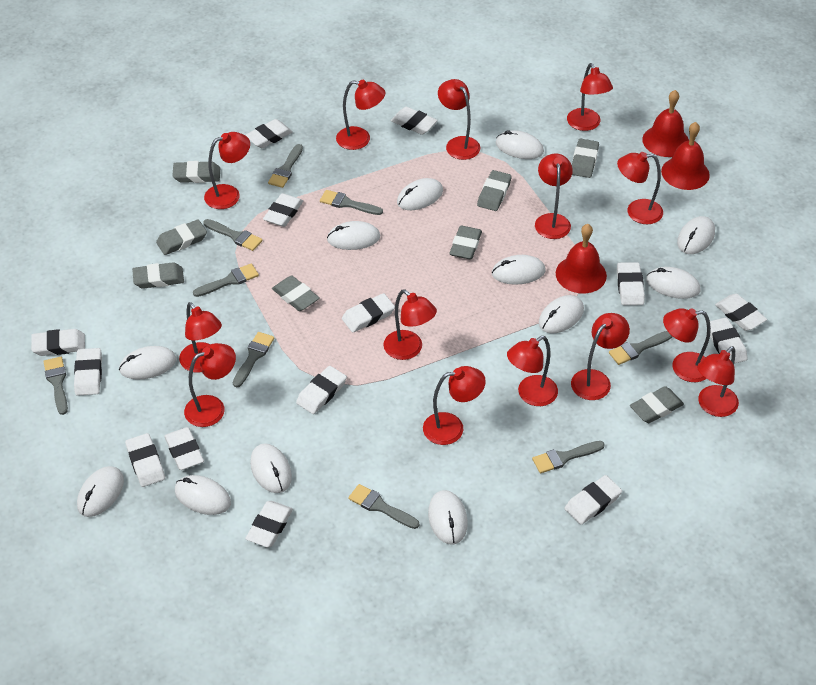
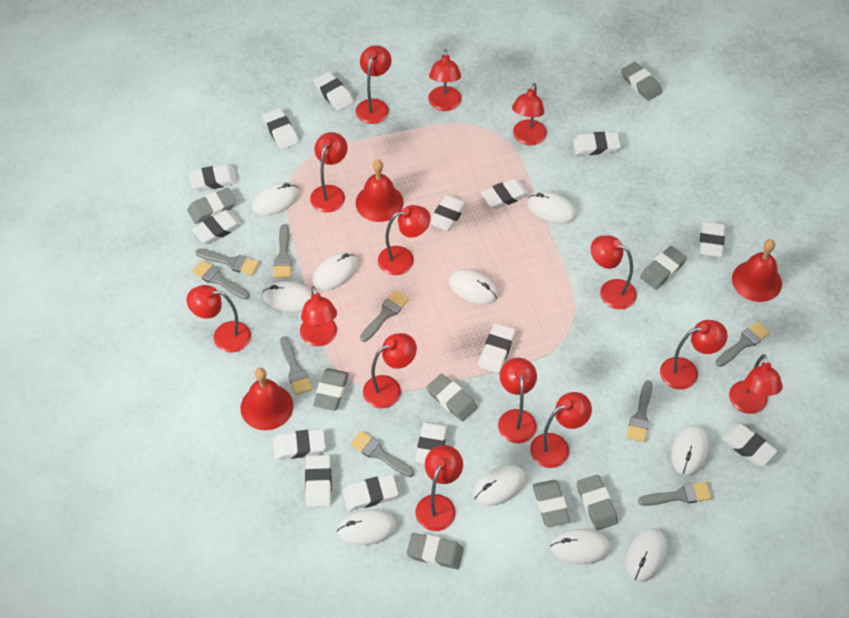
white mouse: [77,466,124,517] [119,346,176,380] [175,475,231,515] [250,443,292,493] [327,221,380,250] [397,178,443,210] [428,490,468,544] [492,255,545,285] [495,130,544,159] [539,295,584,334] [646,267,700,299] [677,216,715,254] = 12 -> [252,182,299,215] [263,281,312,312] [313,252,358,290] [337,509,396,545] [449,269,498,305] [473,465,525,506] [527,191,576,224] [550,529,611,565] [626,528,667,582] [671,425,708,476] = 10

